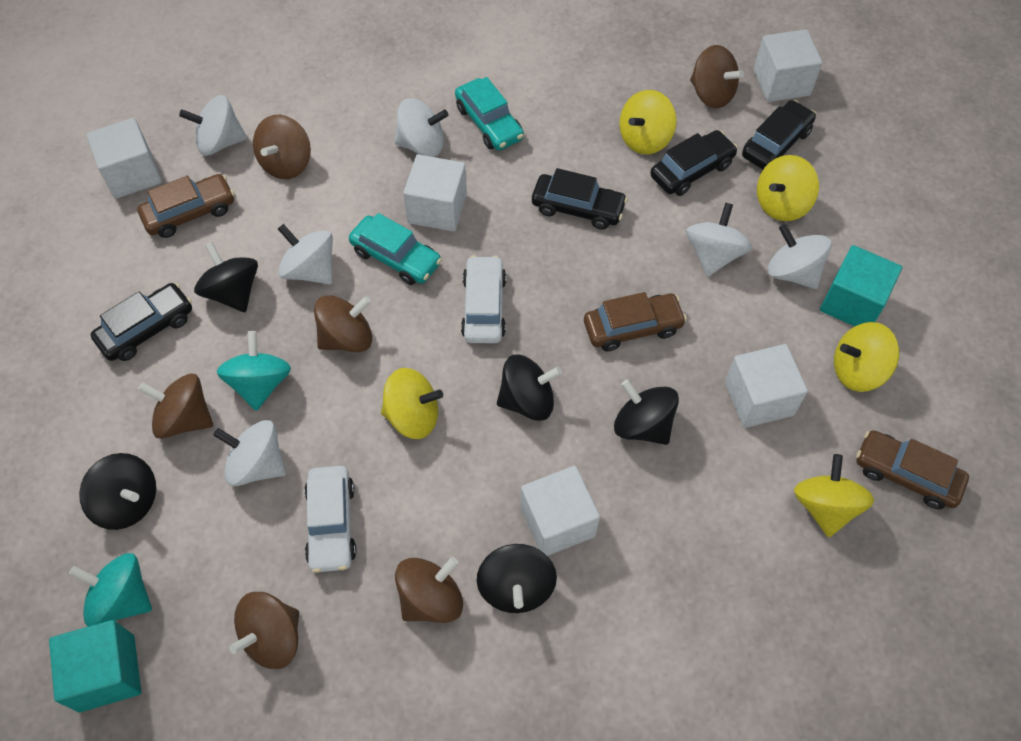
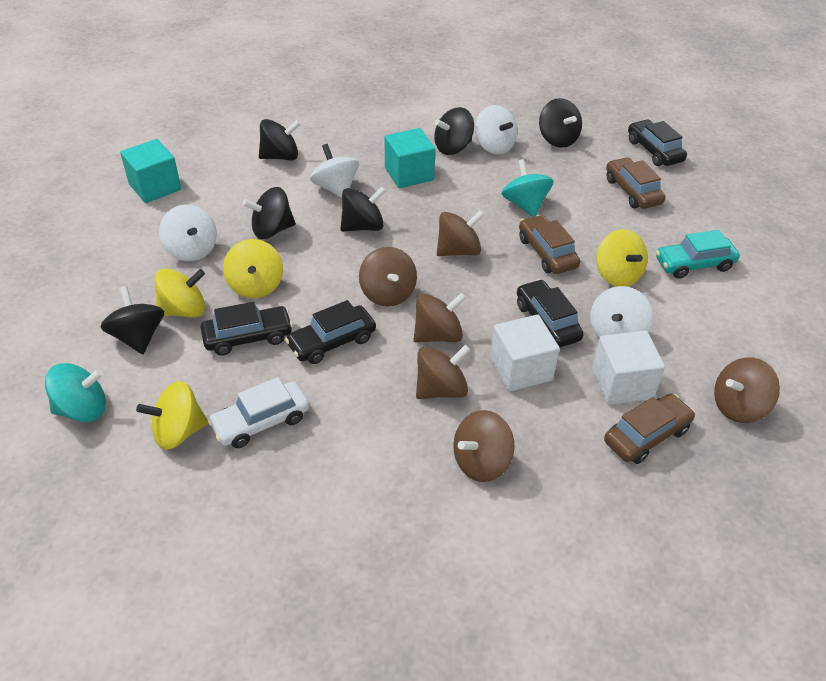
black spinning top: [79,453,156,530] [194,242,258,312] [477,544,557,613] [497,355,562,421] [614,379,679,445] = 5 -> [100,286,164,354] [242,187,296,239] [259,119,301,160] [341,187,386,231] [434,107,474,155] [539,98,582,148] = 6
turquoise car: [349,213,442,285] [455,77,524,150] = 2 -> [656,230,740,279] = 1
white car: [304,466,356,573] [461,255,506,343] = 2 -> [208,377,309,448] = 1
white cube: [86,118,162,199] [403,154,467,232] [521,466,600,556] [725,344,808,428] [754,29,822,102] = 5 -> [490,315,560,392] [592,331,665,405] = 2
white spinning top: [179,95,247,156] [213,420,286,486] [278,224,333,284] [394,98,448,157] [686,203,752,277] [768,224,832,289] = 6 -> [159,204,217,261] [310,144,359,198] [475,105,518,154] [590,286,653,338] = 4
yellow spinning top: [381,368,443,439] [620,90,677,154] [757,155,819,221] [794,454,874,537] [834,322,899,392] = 5 -> [136,381,208,450] [154,268,205,318] [223,239,283,298] [596,229,648,287] = 4

